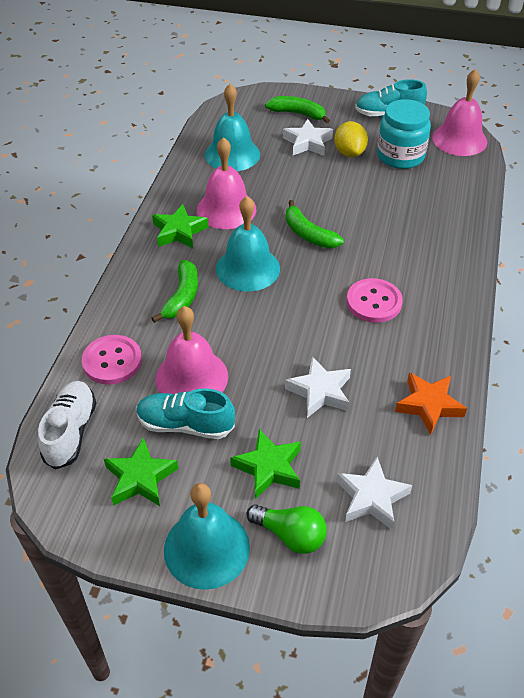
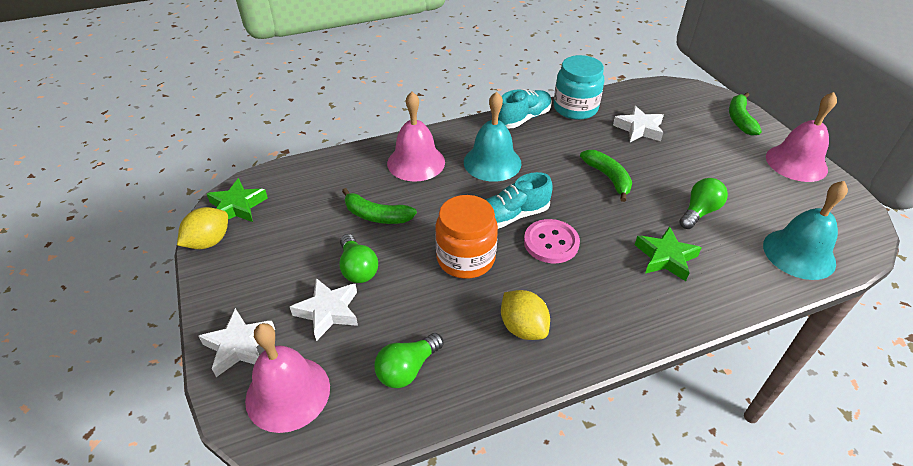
green light bulb: [246,504,327,554] = 1 -> [339,234,378,283] [375,333,444,388] [679,178,728,229] = 3
green star: [104,438,179,506] [152,204,209,249] [230,429,301,499] = 3 -> [207,178,268,222] [635,226,702,281] = 2
orange jar: none = 0 -> [435,195,498,279] = 1
orange star: [395,372,467,435] = 1 -> none = 0
pink button: [82,335,142,385] [346,278,403,323] = 2 -> [524,219,580,263] = 1
turquoise bell: [164,483,250,590] [205,84,260,171] [216,196,280,291] = 3 -> [464,91,522,182] [763,181,848,280] = 2
white shoe: [38,381,96,469] = 1 -> none = 0
yellow lemon: [334,121,368,157] = 1 -> [177,207,228,249] [501,290,550,340] = 2

